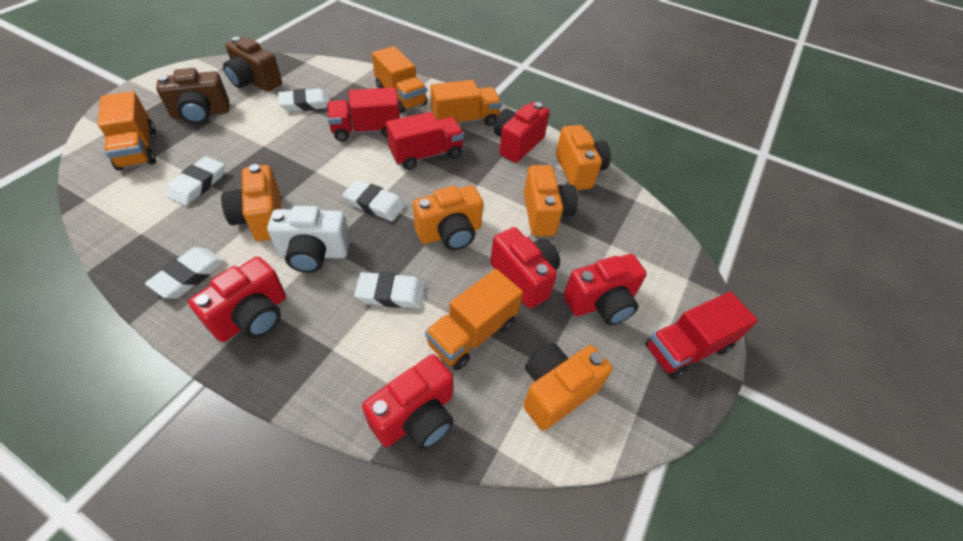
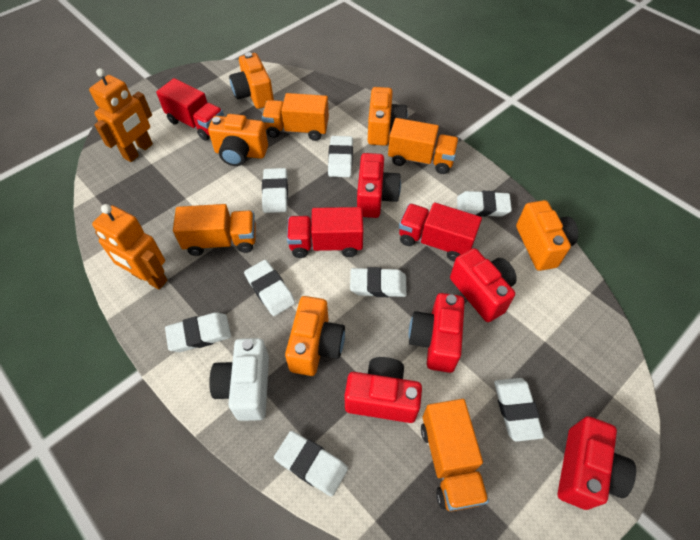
brown camera: [156,68,229,124] [223,37,282,92] = 2 -> none = 0
orange robot: none = 0 -> [89,68,153,162] [92,204,168,290] = 2
white eraser: [145,247,225,298] [166,156,224,206] [278,89,330,112] [342,180,405,221] [354,272,425,308] = 5 -> [165,312,231,352] [244,260,295,316] [262,168,288,213] [274,431,348,497] [328,136,353,177] [350,267,407,297] [457,191,512,217] [494,378,544,442] = 8

